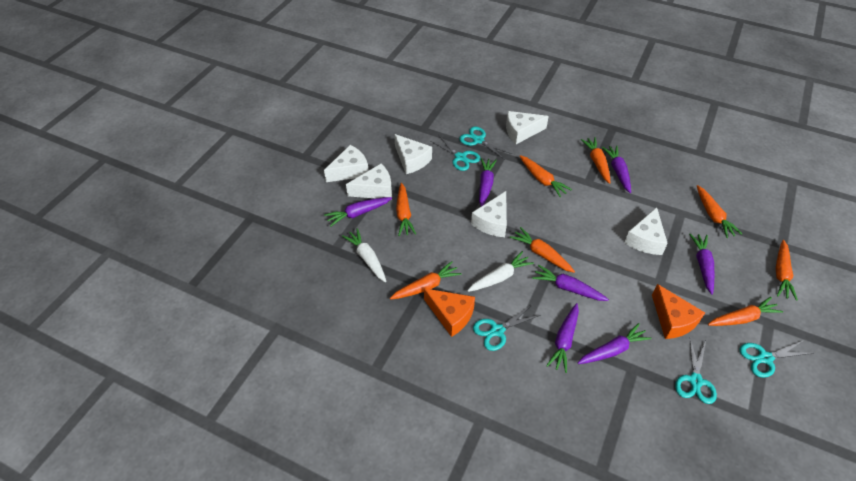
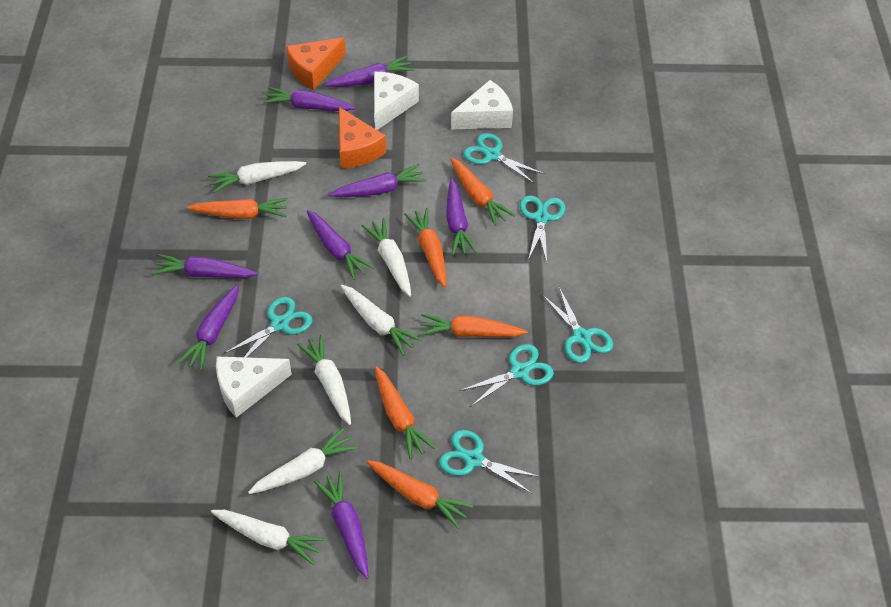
orange carrot: [390,261,462,300] [396,183,416,236] [510,227,575,273] [519,155,572,197] [580,137,611,184] [697,185,742,238] [708,297,783,326] [776,240,798,301] = 8 -> [187,198,288,219] [367,460,473,529] [375,366,435,459] [404,208,446,288] [420,314,527,337] [450,158,515,226] = 6
purple carrot: [324,197,392,227] [479,158,497,206] [532,265,609,301] [546,303,579,373] [578,323,652,364] [602,145,631,193] [689,234,714,295] = 7 -> [153,254,258,278] [177,285,239,371] [263,87,356,111] [307,210,375,280] [314,471,369,579] [325,56,414,87] [329,164,426,197] [446,178,477,256] = 8
turquoise scissors: [430,136,480,171] [459,127,512,160] [473,306,540,351] [675,338,717,404] [740,341,813,378] = 5 -> [224,297,313,357] [439,430,541,494] [459,344,554,406] [463,133,545,184] [520,195,565,262] [542,287,613,363] = 6
white carrot: [342,228,386,282] [467,251,534,292] = 2 -> [208,161,306,193] [211,510,326,565] [248,427,358,494] [297,334,351,425] [341,285,422,356] [361,218,411,297] = 6
white cheese: [324,145,369,182] [346,164,392,200] [394,134,432,174] [471,191,507,237] [506,111,549,144] [624,207,668,255] = 6 -> [216,357,292,418] [374,72,419,130] [451,80,513,129] = 3

